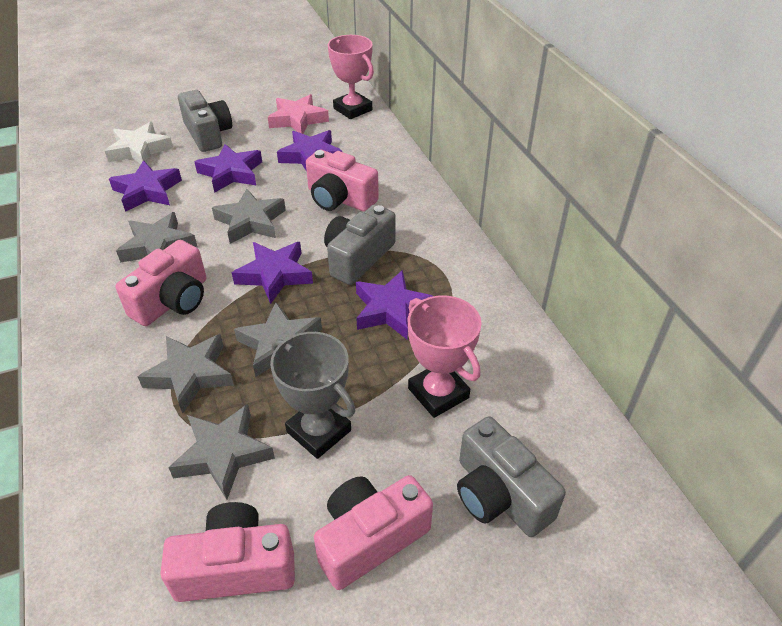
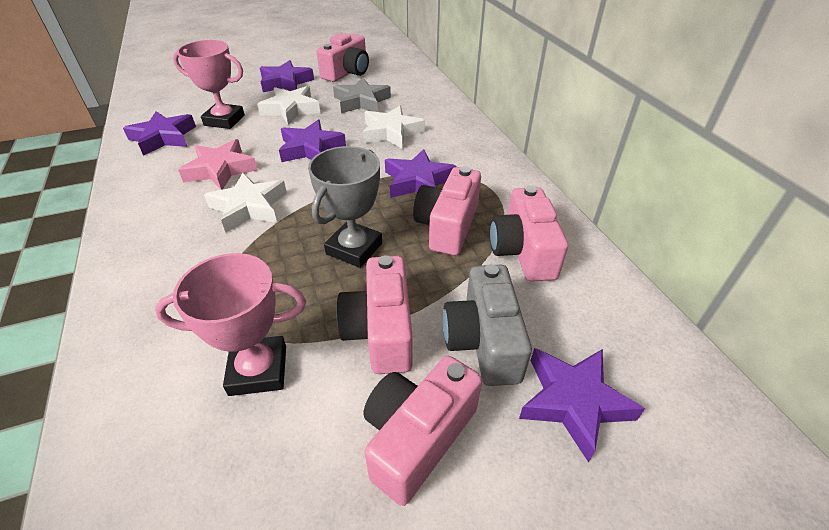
grey camera: [178,90,232,152] [324,204,396,285] [457,416,566,537] = 3 -> [443,264,532,386] = 1
grey star: [116,212,198,263] [138,334,234,414] [168,404,275,500] [212,189,286,244] [234,302,322,377] = 5 -> [333,78,391,113] = 1
pink camera: [116,240,206,326] [160,502,295,602] [306,150,379,212] [314,475,433,590] = 4 -> [316,33,369,82] [336,255,413,374] [363,356,482,506] [413,166,481,256] [490,186,568,282] = 5
white star: [105,122,173,164] = 1 -> [204,173,287,232] [257,86,320,125] [363,105,425,149] = 3

